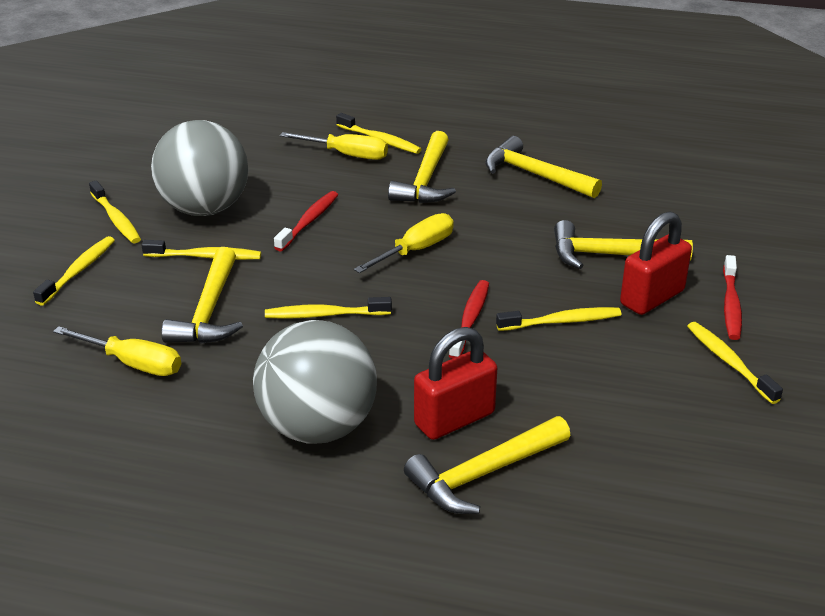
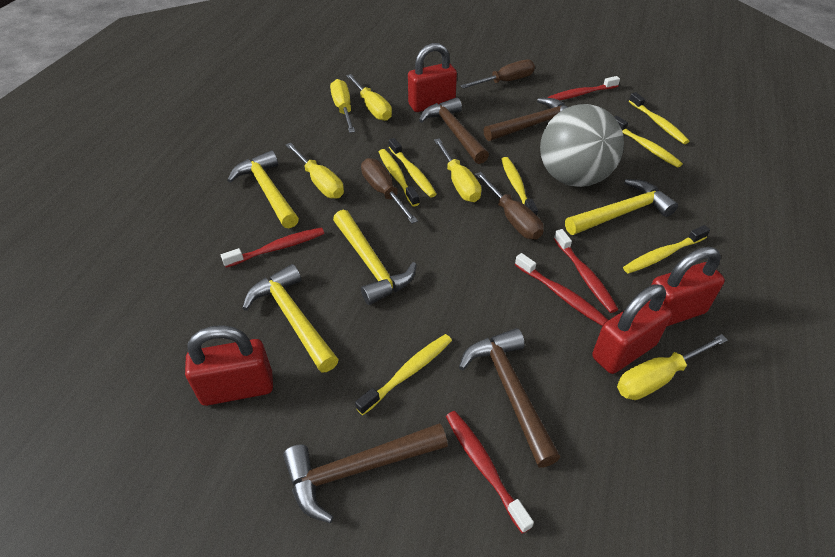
brown hammer: none = 0 -> [283,423,448,523] [419,97,489,164] [459,328,560,468] [484,98,568,141] = 4
brown screwdriver: none = 0 -> [361,158,418,224] [461,60,535,89] [475,172,543,240] = 3
grey ball: [151,120,248,216] [253,320,377,444] = 2 -> [540,104,624,187] = 1
red padlock: [414,327,497,440] [620,211,692,315] = 2 -> [185,325,273,406] [408,43,457,112] [592,284,672,374] [651,247,725,327] = 4
red toothbrush: [274,191,338,251] [449,280,489,359] [723,255,742,340] = 3 -> [221,227,324,268] [446,411,534,534] [515,253,608,326] [547,76,620,100] [554,229,618,313] = 5
yellow hammer: [161,247,243,344] [388,131,456,203] [404,416,571,514] [485,136,602,198] [554,220,693,269] = 5 -> [227,150,299,228] [242,264,339,373] [333,210,417,305] [565,179,678,235] = 4
yellow screwdriver: [53,326,181,376] [280,132,388,160] [354,213,454,273] = 3 -> [286,143,344,199] [330,79,355,133] [346,74,392,121] [434,138,481,202] [617,334,728,400] = 5

